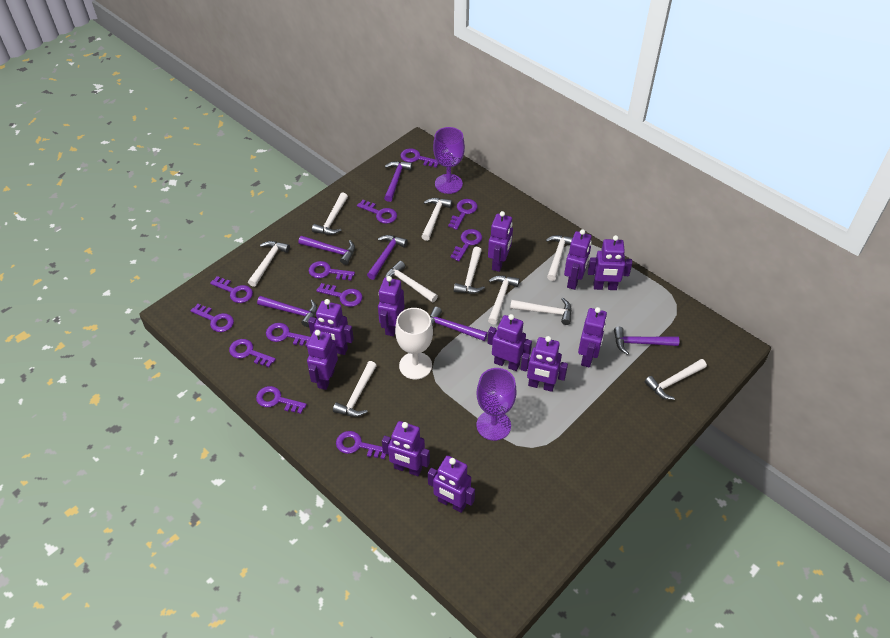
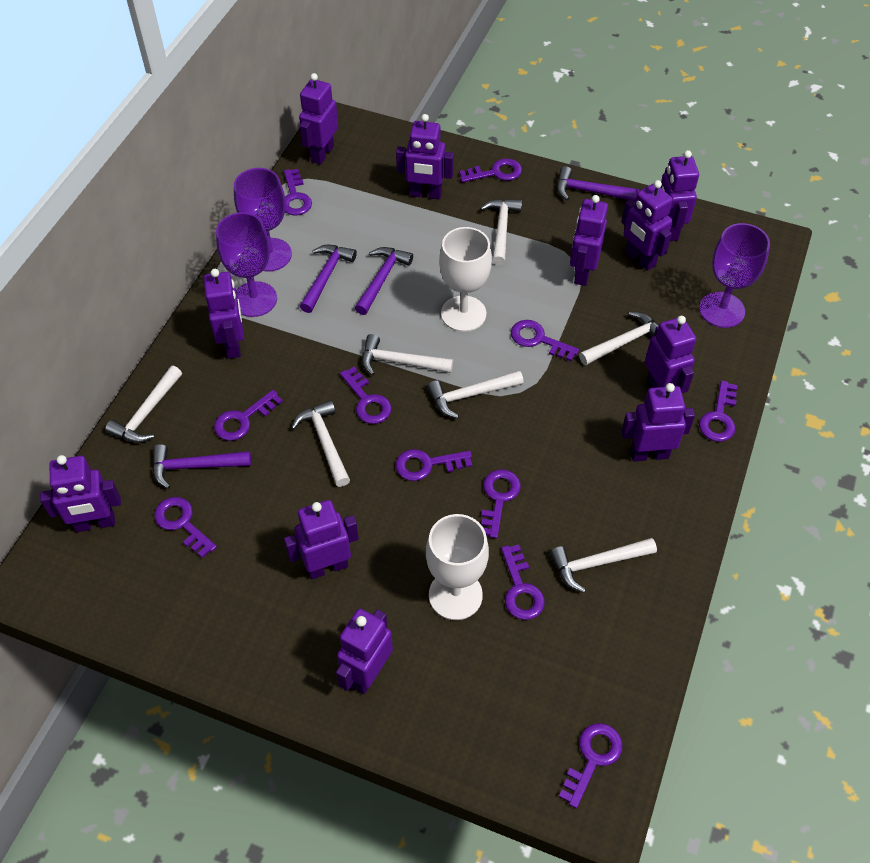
purple goblet: [433,127,465,194] [477,368,516,441] = 2 -> [216,212,277,317] [234,168,292,271] [699,223,770,328] = 3
purple hammer: [257,296,317,327] [299,236,355,265] [367,235,408,280] [384,161,412,202] [430,307,488,341] [614,327,679,355] = 6 -> [152,444,251,489] [300,245,357,313] [355,247,413,315] [557,166,639,201] = 4
purple key: [190,304,234,332] [210,276,253,303] [229,339,276,367] [256,386,307,414] [266,323,311,346] [309,261,355,280] [316,283,363,307] [336,431,386,459] [357,200,397,224] [400,148,439,168] [448,199,478,230] [450,229,482,261] = 12 -> [154,497,217,558] [214,390,283,441] [284,169,312,216] [340,367,392,424] [396,449,472,481] [459,159,522,182] [481,470,521,538] [501,545,545,620] [511,320,579,361] [559,723,622,808] [699,381,737,442] = 11
white goblet: [395,308,433,379] = 1 -> [426,514,489,620] [439,227,492,332] = 2
white hammer: [248,241,290,287] [312,192,348,235] [333,361,377,417] [385,261,438,303] [421,198,452,241] [454,247,485,294] [488,275,520,325] [510,298,572,325] [546,235,573,281] [645,359,707,400] = 10 -> [105,366,182,443] [291,400,350,487] [362,334,453,376] [427,370,524,419] [480,199,522,265] [550,538,657,593] [579,312,659,365] = 7

